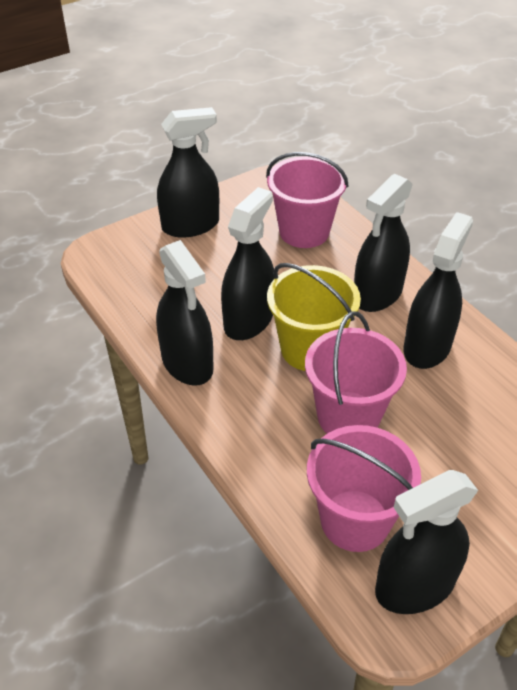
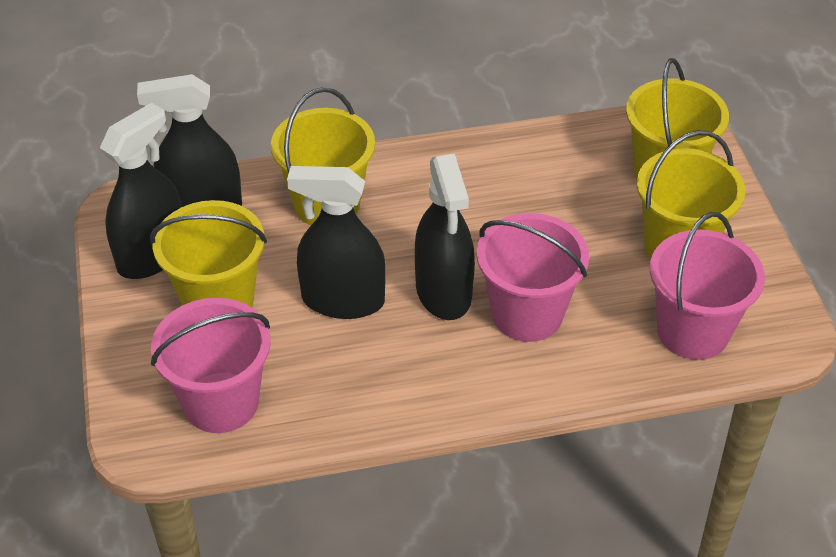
black spray bottle: [156,240,214,386] [157,107,219,238] [221,187,274,340] [354,174,413,312] [375,470,478,614] [404,212,473,369] = 6 -> [100,103,182,279] [137,74,242,207] [287,166,386,319] [415,154,475,320] = 4
yellow bucket: [267,263,361,371] = 1 -> [150,200,267,307] [271,87,375,225] [626,58,729,180] [637,130,745,259] = 4

